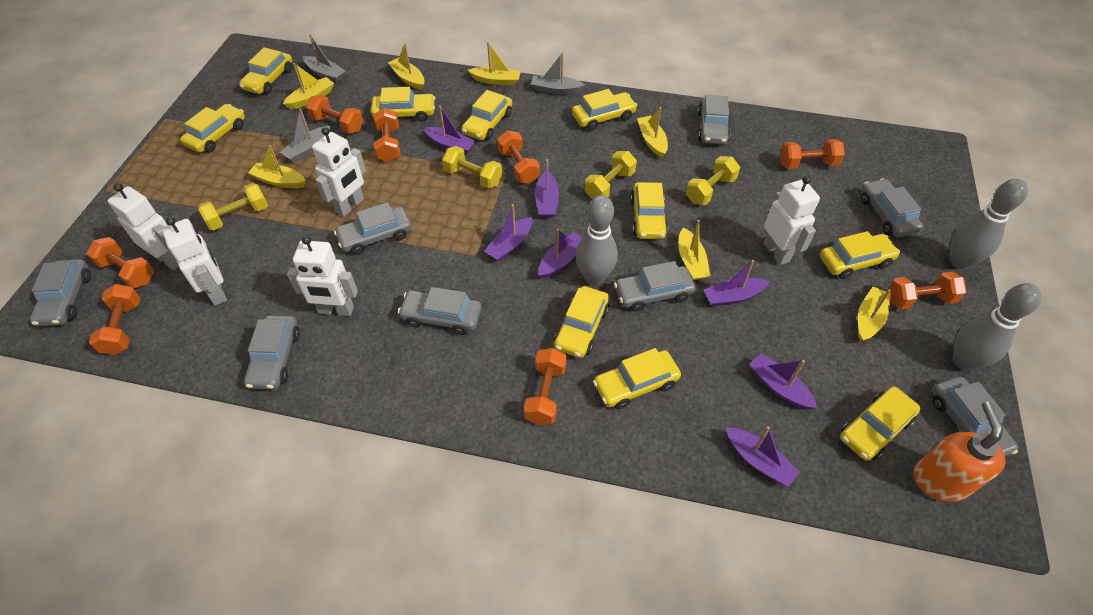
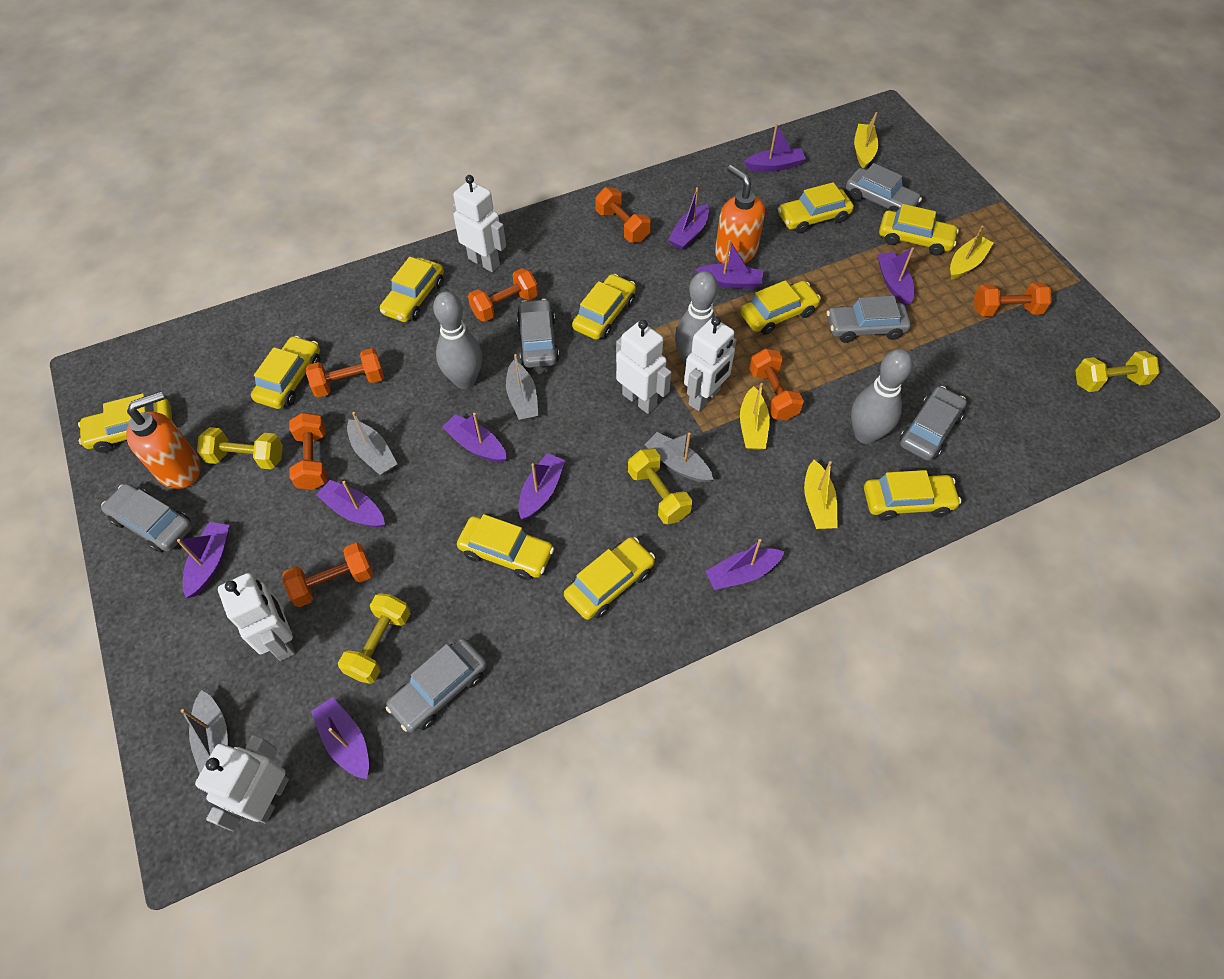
grey boat: [280,108,330,162] [303,34,346,83] [531,52,585,95] = 3 -> [181,690,228,774] [347,412,397,475] [506,354,538,421] [645,432,714,483] = 4
grey car: [30,259,91,327] [244,315,300,389] [334,202,412,255] [398,287,482,335] [614,261,695,312] [698,95,730,145] [861,179,923,237] [932,376,1018,456] = 8 -> [101,484,193,553] [385,638,487,733] [517,299,559,368] [827,296,911,343] [846,163,922,212] [900,386,967,461] = 6
orange dumbbell: [86,237,154,288] [89,284,141,355] [306,95,364,134] [374,108,400,162] [497,130,540,184] [524,348,567,425] [780,139,845,169] [888,272,967,309] = 8 -> [282,542,373,607] [289,412,327,490] [306,348,384,398] [468,268,538,322] [595,187,651,243] [749,348,804,420] [974,282,1052,317] = 7
orange soap dispenser: [913,402,1006,502] = 1 -> [126,391,201,489] [715,165,765,264] = 2
purple boat: [424,106,476,155] [484,204,533,261] [535,159,559,218] [538,229,582,279] [703,260,770,306] [726,426,800,487] [749,353,817,409] = 7 -> [177,522,230,598] [311,697,369,779] [316,480,385,528] [442,413,507,463] [519,453,565,520] [668,187,709,250] [695,240,763,289] [705,539,785,590] [744,124,806,172] [877,247,915,306] = 10
yellow boat: [248,145,306,188] [283,63,334,109] [388,43,425,90] [468,42,521,86] [637,107,668,158] [678,220,710,280] [858,287,891,342] = 7 -> [740,383,770,450] [804,460,838,529] [854,112,878,169] [950,225,994,280] = 4

